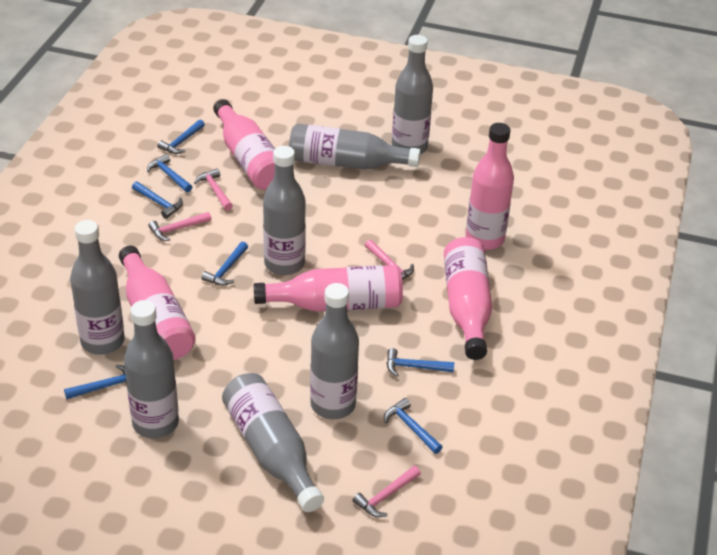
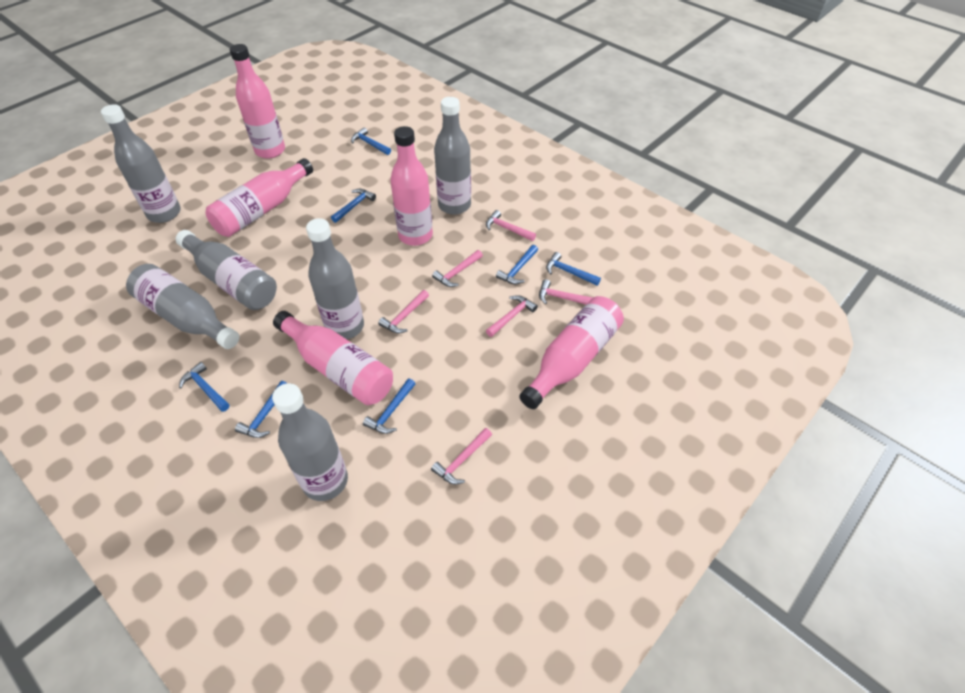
grey bottle: [70,220,124,355] [124,300,179,438] [222,373,324,512] [263,146,306,275] [289,123,420,170] [310,283,359,419] [392,35,433,154] = 7 -> [101,104,181,223] [126,264,239,349] [176,230,277,310] [272,383,348,501] [306,218,364,339] [434,97,471,215] = 6
pink hammer: [148,212,211,241] [194,168,233,211] [353,466,421,517] [365,239,414,280] = 4 -> [378,290,429,333] [431,428,492,484] [432,250,483,287] [486,210,536,241] [486,295,538,337] [539,279,593,304] = 6

